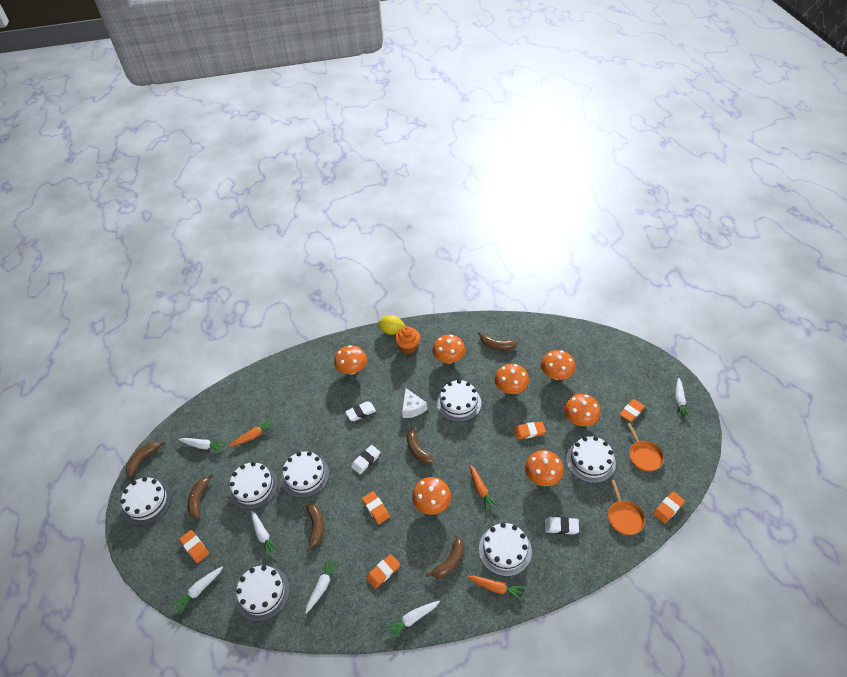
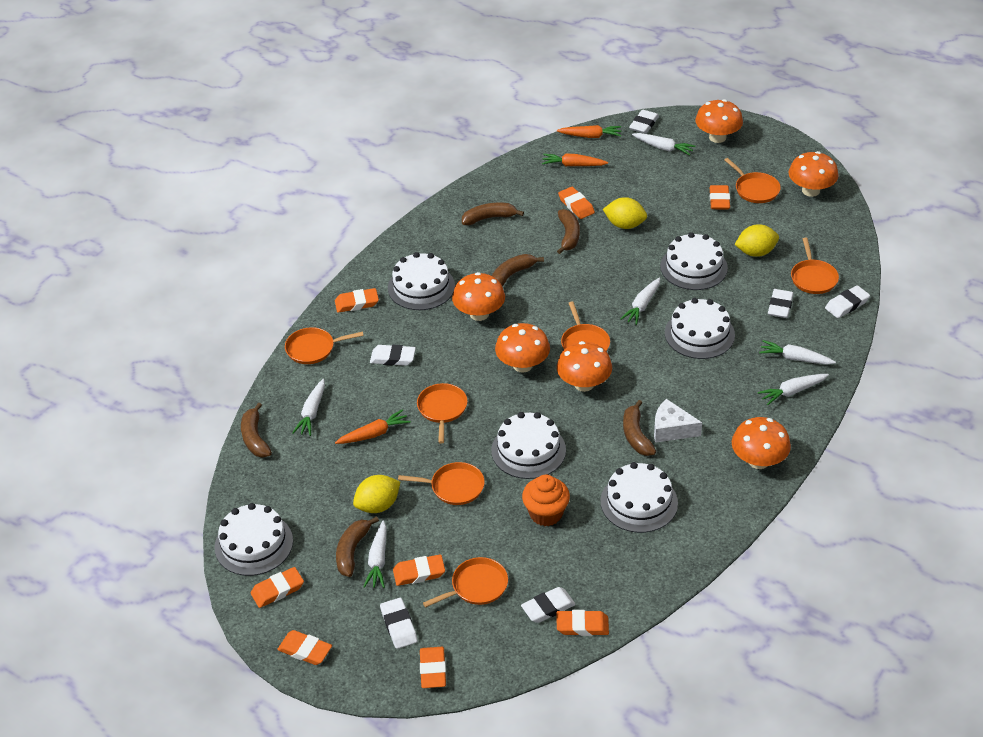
orange eraser: [179,530,209,563] [362,491,390,524] [366,554,400,589] [514,421,546,439] [619,399,645,422] [653,492,685,523] = 6 -> [251,567,304,608] [277,630,332,665] [335,288,379,313] [393,555,445,586] [420,647,446,688] [557,610,609,636] [558,187,595,219] [709,185,730,210] = 8
orange mushroom: [334,345,367,375] [412,477,451,515] [432,335,465,364] [495,364,529,394] [525,450,564,486] [541,350,575,380] [564,394,601,426] = 7 -> [452,272,505,321] [495,323,550,373] [557,341,612,392] [695,99,743,143] [732,417,791,469] [788,151,839,197] = 6
orange pan: [608,480,645,535] [627,423,664,471] = 2 -> [285,327,364,364] [398,462,485,505] [417,383,467,444] [423,557,508,607] [561,302,610,351] [725,158,781,203] [791,238,839,294] = 7
white cake: [121,477,172,525] [229,462,278,510] [235,565,290,621] [281,451,329,498] [437,380,481,422] [479,523,532,576] [566,436,616,483] = 7 -> [214,503,293,576] [388,252,455,310] [491,412,566,479] [601,462,678,533] [660,232,728,290] [665,298,735,359] = 6
white eraser: [345,401,376,421] [351,445,380,474] [545,517,579,534] = 3 -> [370,344,416,366] [380,598,418,649] [521,587,576,623] [629,110,659,134] [768,289,793,318] [825,285,870,318] = 6
yellow lemon: [378,315,405,335] = 1 -> [353,475,400,513] [603,197,647,229] [734,224,779,257] = 3

